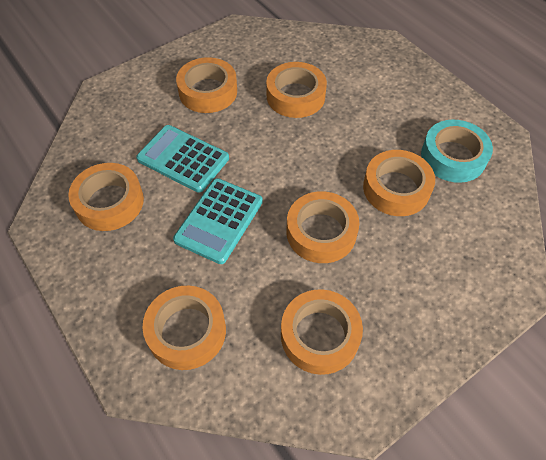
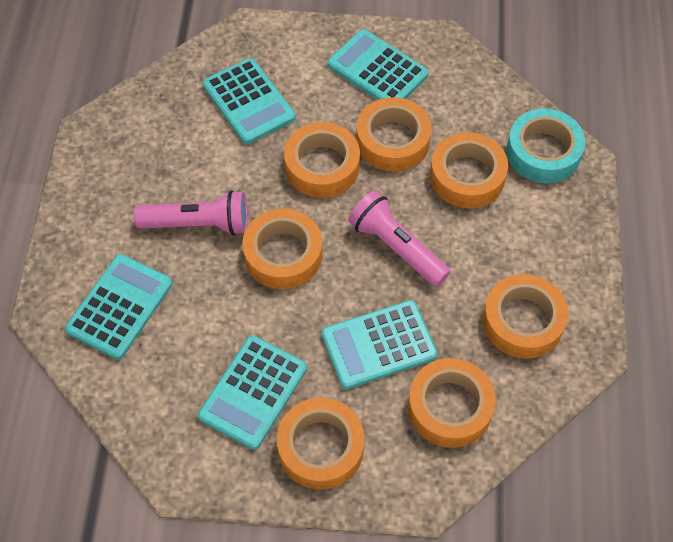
pink flashlight: none = 0 -> [134,190,248,235] [348,191,451,287] = 2
turquoise calculator: [136,125,229,193] [173,178,263,264] = 2 -> [65,254,172,360] [198,335,307,450] [203,58,296,144] [322,300,437,389] [328,29,429,100] = 5

